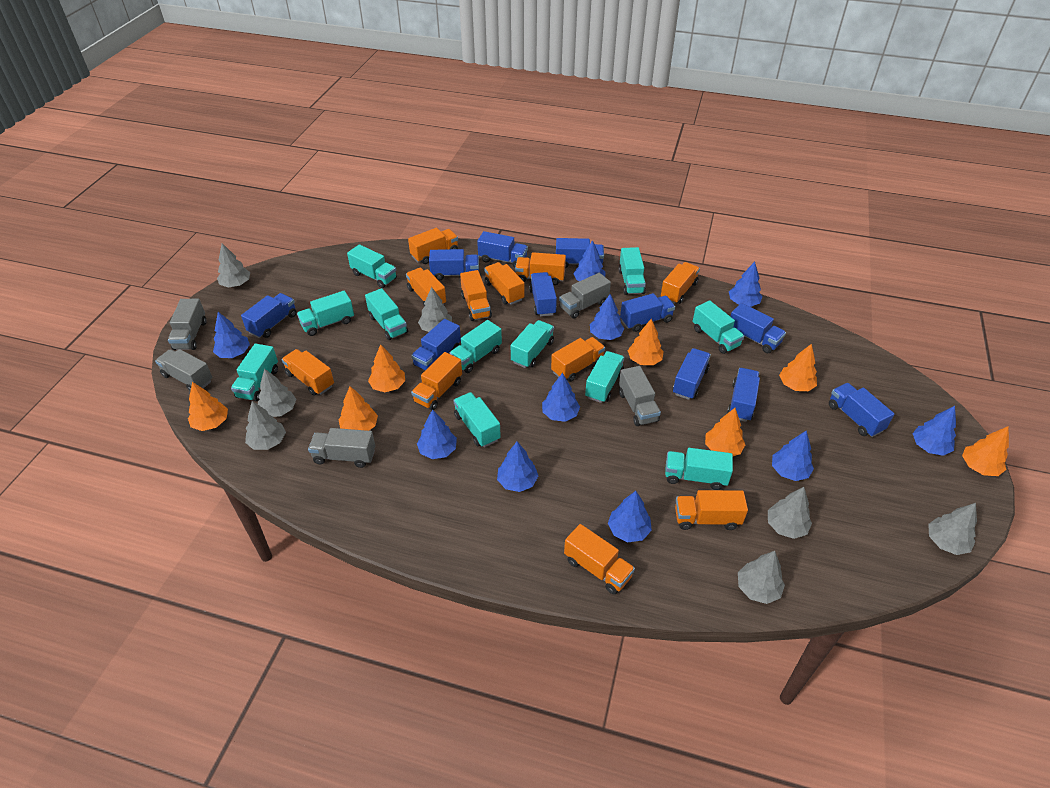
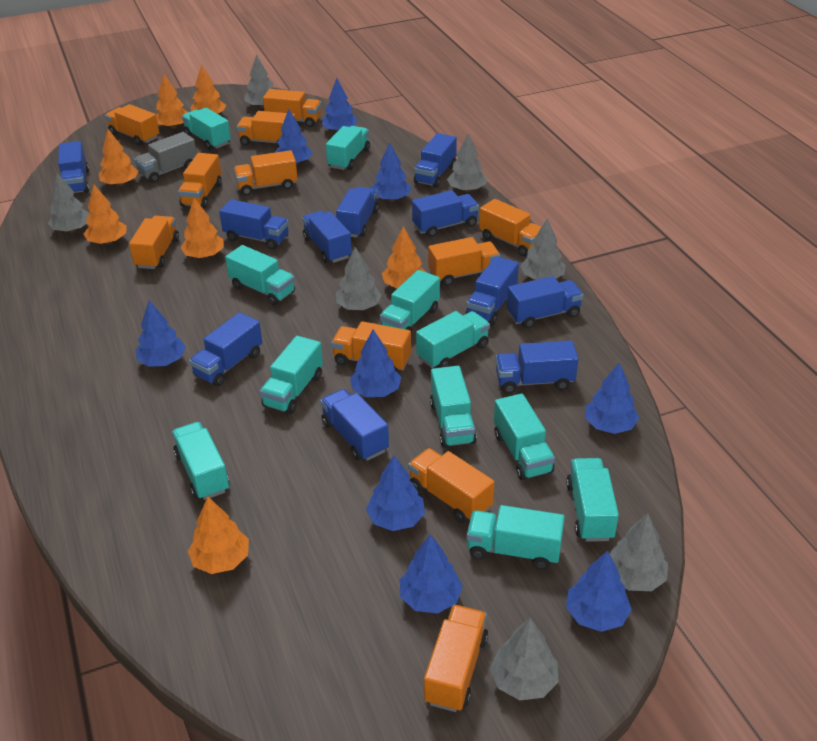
blue tree: [213,312,250,358] [417,409,457,459] [497,441,538,492] [542,373,580,422] [573,240,605,281] [590,294,624,340] [608,491,652,542] [729,262,763,307] [772,430,814,481] [912,406,956,456] = 10 -> [136,301,186,367] [275,109,313,165] [322,78,358,131] [350,329,401,397] [366,456,425,531] [371,143,412,201] [400,534,463,613] [566,551,632,632] [585,362,639,434] = 9
grey truck: [155,349,212,391] [168,299,206,350] [308,428,375,468] [559,273,611,319] [619,366,661,426] = 5 -> [134,132,197,183] = 1

